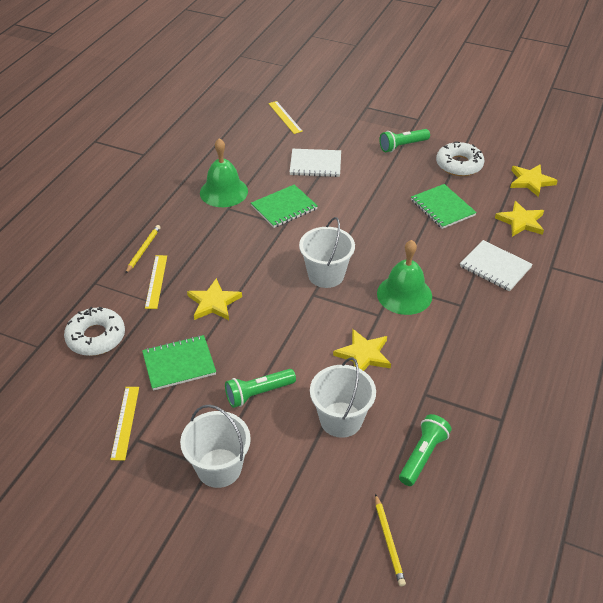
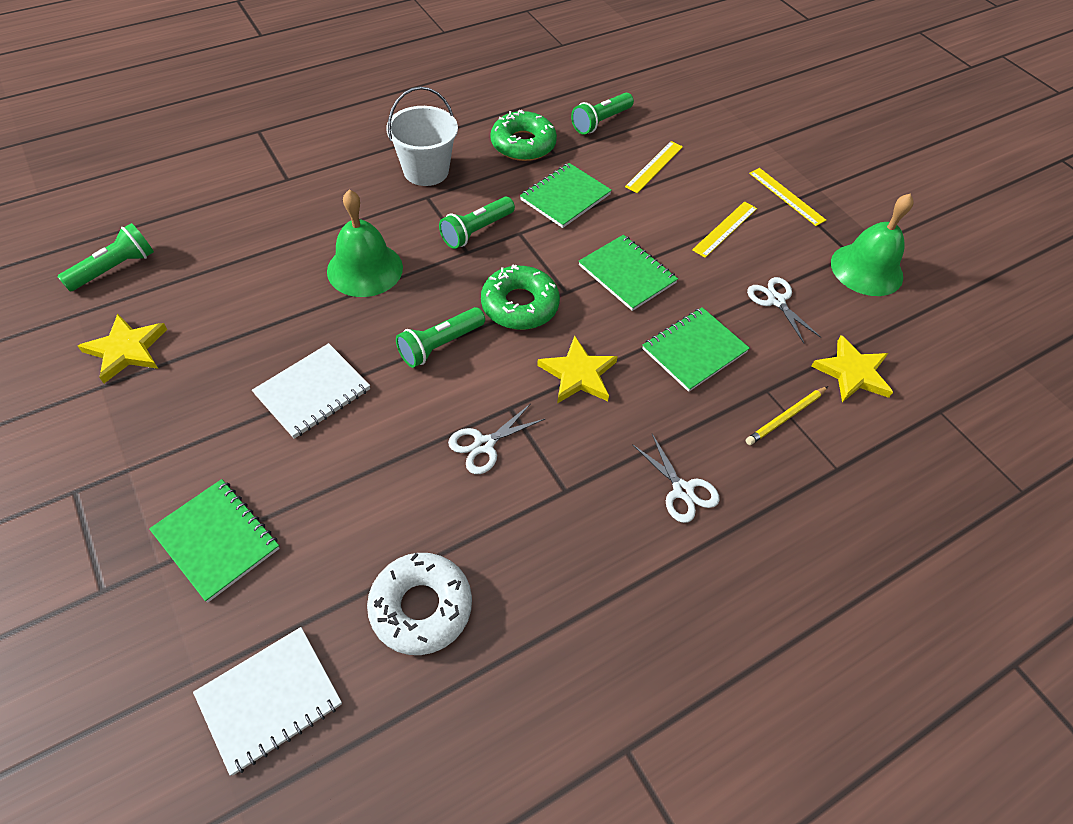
green donut: none = 0 -> [481,264,560,330] [491,110,557,161] = 2
green flashlight: [225,369,296,408] [379,129,430,152] [399,414,451,486] = 3 -> [58,223,154,291] [396,307,485,368] [439,197,515,249] [571,93,634,135] = 4
green notebook: [142,335,216,391] [251,184,318,228] [411,184,477,229] = 3 -> [149,479,280,602] [520,163,612,228] [579,235,678,311] [642,307,750,392] = 4
white bucket: [180,404,251,488] [299,217,355,288] [310,357,376,438] = 3 -> [386,86,458,186] = 1
white donut: [64,307,125,356] [436,141,485,176] = 2 -> [367,553,472,655] = 1
white scissors: none = 0 -> [448,403,545,474] [632,434,720,523] [747,277,821,343] = 3
yellow pencil: [125,225,161,274] [375,494,406,586] = 2 -> [746,386,828,445] = 1
yellow star: [187,278,242,320] [333,329,391,371] [495,201,544,237] [510,165,558,197] = 4 -> [78,314,167,383] [537,336,618,404] [811,335,893,402] = 3

